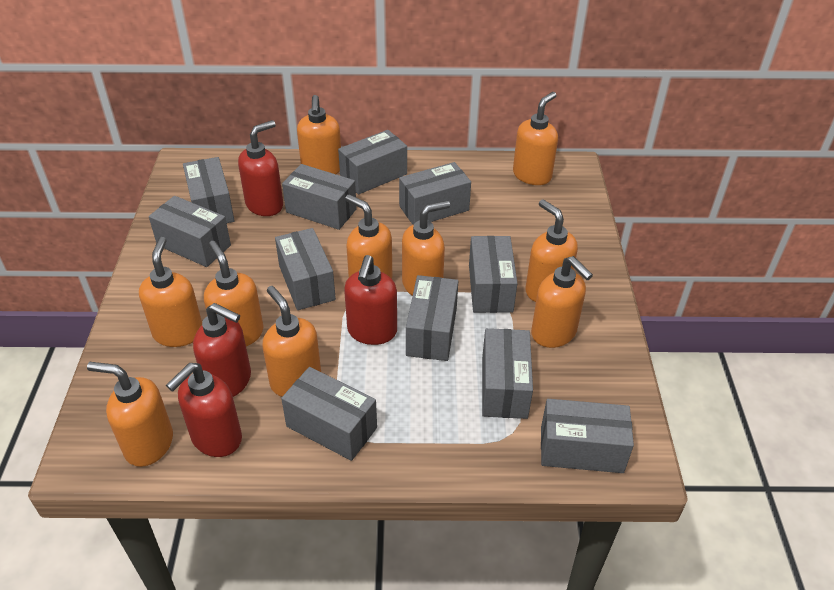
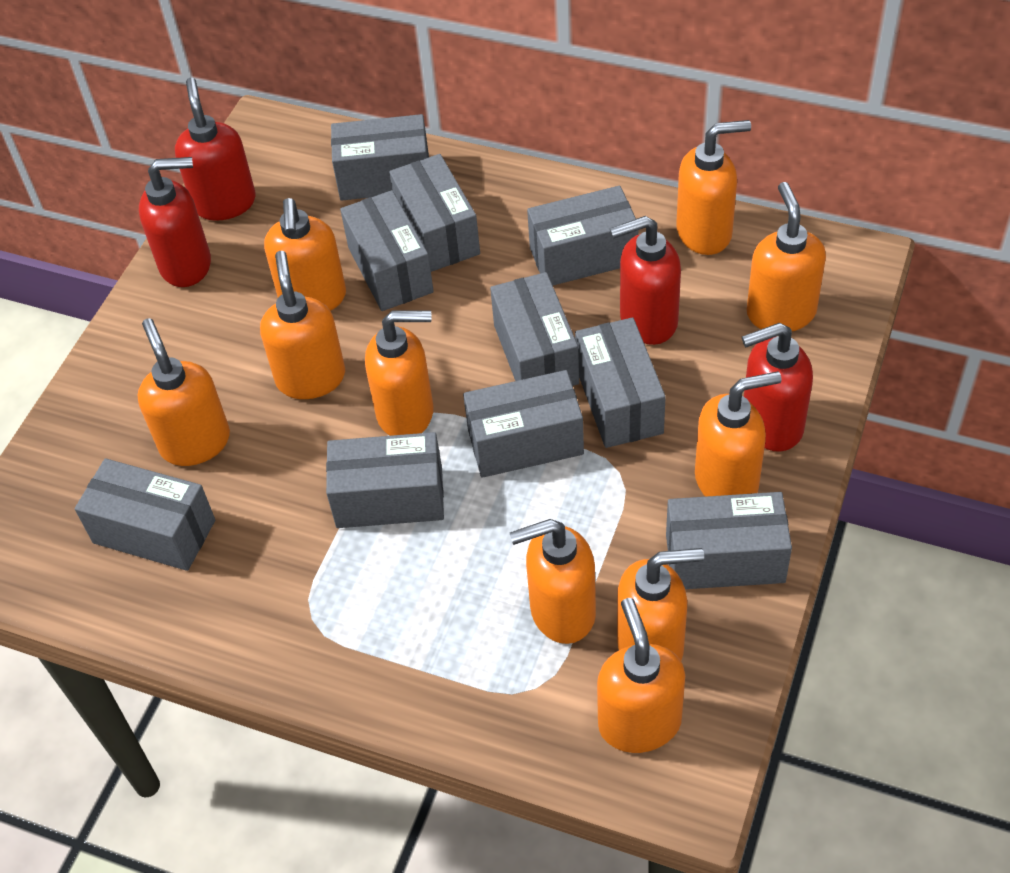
grey box: [149,196,231,267] [183,157,235,223] [275,228,336,310] [281,367,377,461] [282,164,357,230] [338,130,407,195] [399,162,471,225] [406,275,458,361] [469,236,518,313] [482,328,533,419] [541,399,634,473] = 11 -> [75,458,215,571] [326,432,444,528] [331,114,429,201] [340,190,434,311] [389,154,480,272] [463,370,584,478] [490,272,579,386] [527,186,638,285] [575,317,666,448] [666,492,792,589] = 10

